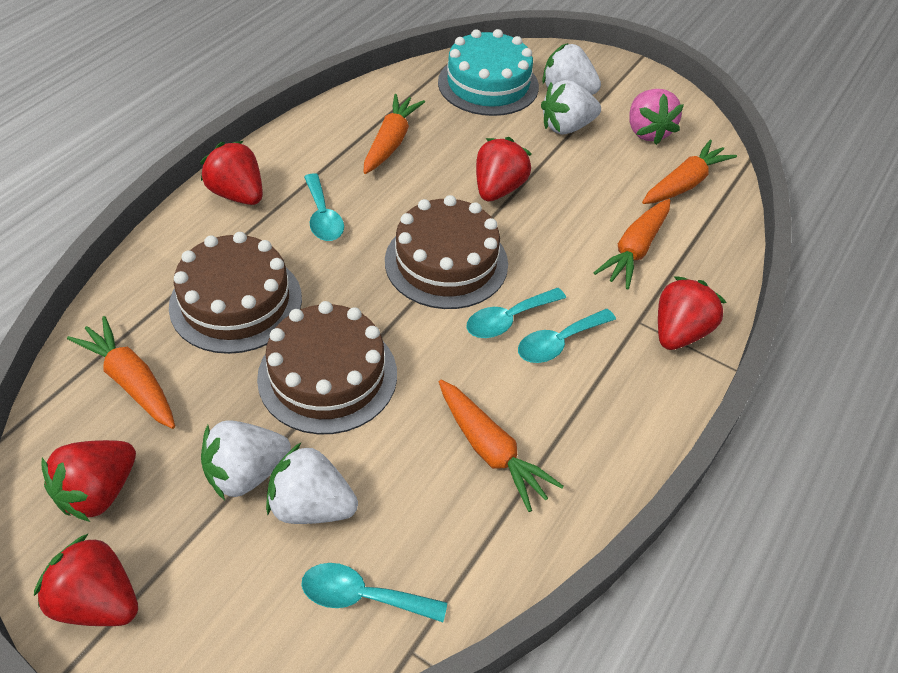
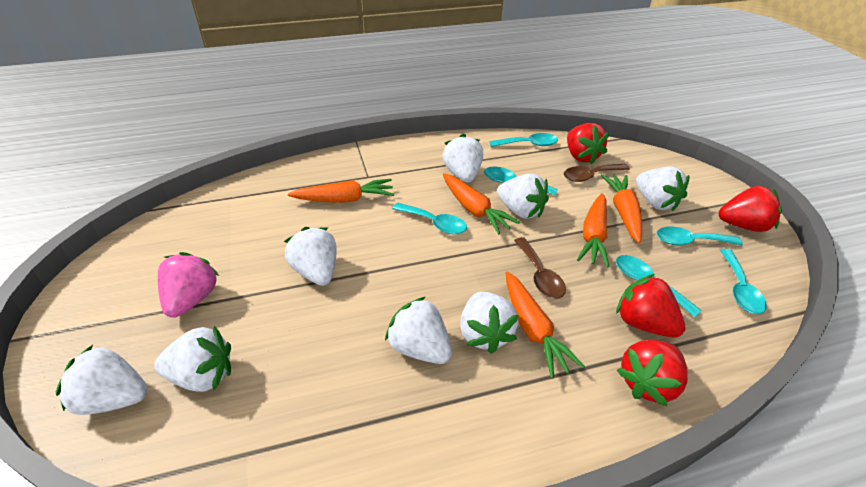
brown cake: [169,232,302,354] [257,301,397,434] [385,195,508,309] = 3 -> none = 0
brown spoon: none = 0 -> [514,237,566,299] [564,164,630,182] = 2
red strawberry: [34,533,138,626] [41,440,136,522] [200,141,263,205] [476,137,532,201] [658,276,727,350] = 5 -> [567,123,609,164] [616,274,685,338] [617,340,688,407] [719,186,782,232] = 4
turquoise cake: [438,29,539,116] = 1 -> none = 0
turquoise spoon: [301,563,447,622] [304,173,344,241] [467,288,566,338] [518,309,616,363] = 4 -> [392,203,467,234] [484,167,558,196] [490,133,558,147] [616,255,702,317] [657,226,743,245] [720,249,767,314] = 6
white strawberry: [201,420,291,500] [266,443,358,524] [541,80,601,134] [542,43,601,95] = 4 -> [56,345,148,415] [154,325,231,392] [284,227,337,286] [385,297,452,364] [442,134,483,183] [460,292,519,354] [497,174,549,219] [636,166,689,211] = 8

